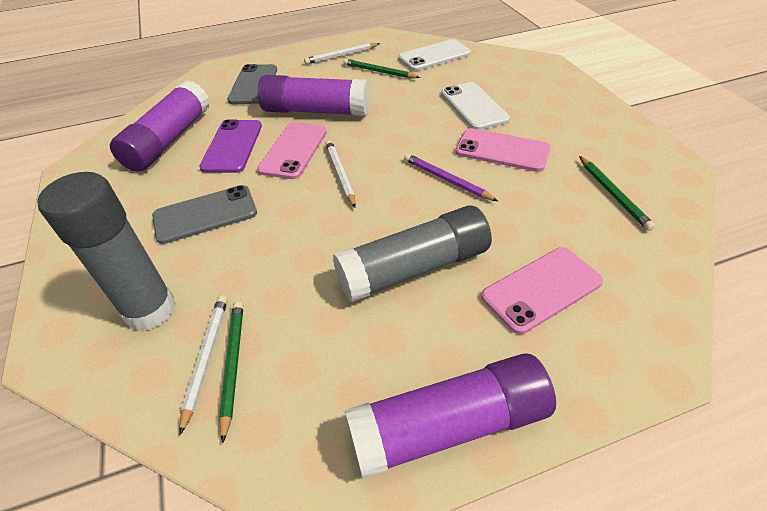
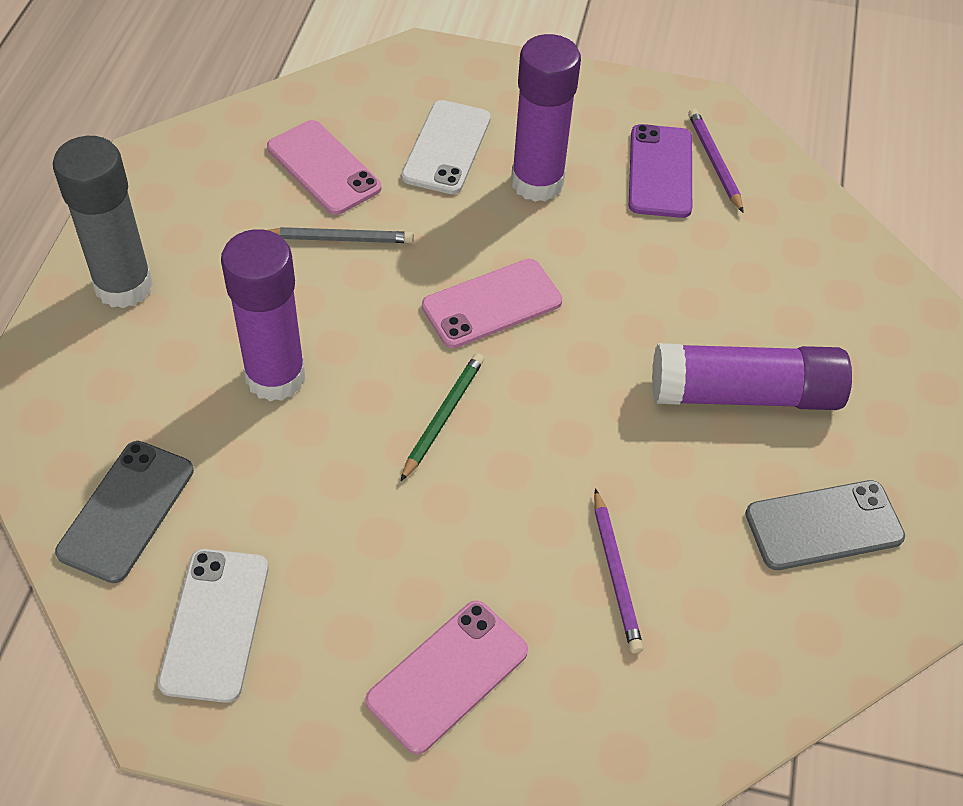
green pencil: [219,301,243,443] [343,59,420,79] [579,156,655,231] = 3 -> [400,353,484,482] = 1
grey glue stick: [37,172,176,331] [333,205,492,302] = 2 -> [53,136,153,308] = 1
grey pencil: none = 0 -> [268,227,414,243] = 1
purple pencil: [404,153,498,201] = 1 -> [594,488,643,654] [688,109,744,213] = 2
white pencil: [179,295,228,435] [304,43,380,64] [325,140,356,207] = 3 -> none = 0

